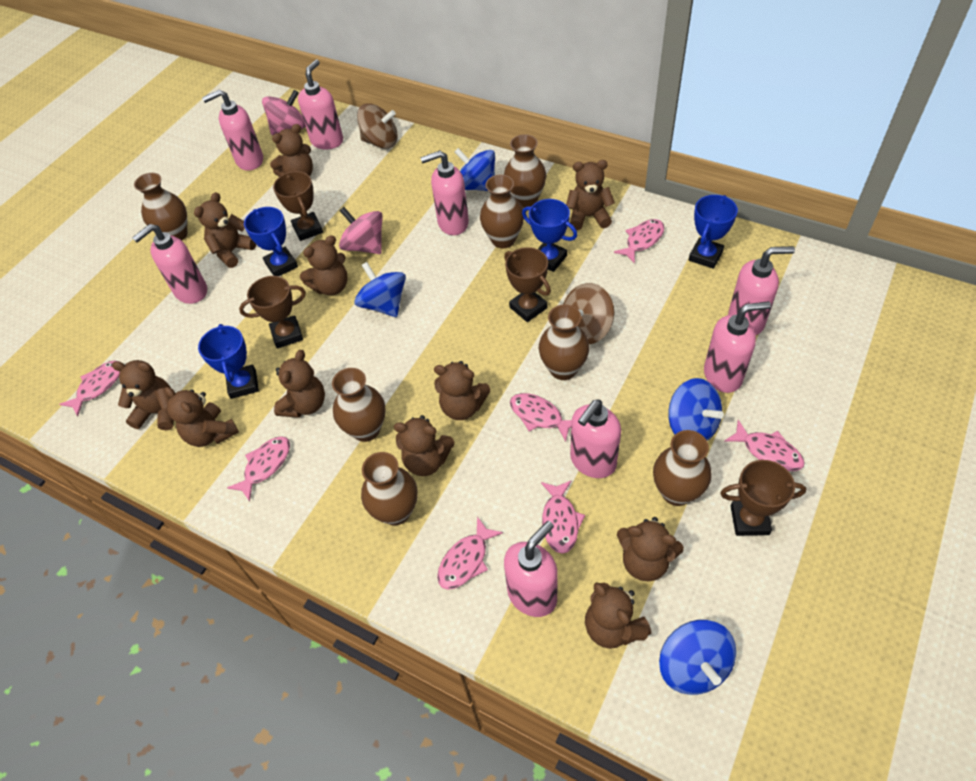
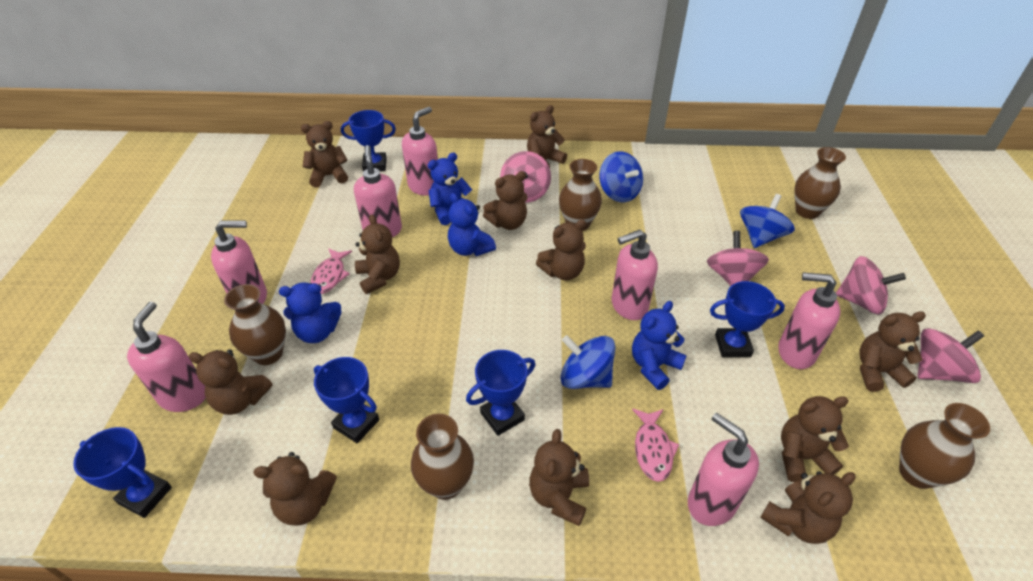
blue spinning top: [354,262,406,317] [455,148,495,191] [659,620,736,695] [668,378,724,441] = 4 -> [561,335,615,389] [599,151,643,202] [740,194,795,248] = 3
blue teddy bear: none = 0 -> [279,283,342,343] [428,153,472,225] [448,193,496,256] [632,301,687,390] = 4
blue trophy: [198,324,259,399] [244,207,298,276] [522,199,577,272] [689,195,738,269] = 4 -> [73,427,172,518] [314,357,379,443] [341,110,396,172] [466,350,535,436] [710,281,785,357] = 5
brown spinning top: [357,103,398,149] [563,283,614,344] = 2 -> none = 0
brown trophy: [239,276,306,348] [273,171,323,241] [504,247,551,322] [720,460,806,536] = 4 -> none = 0
brown vase: [134,173,188,240] [332,368,385,442] [361,452,417,526] [480,175,524,248] [504,134,546,208] [539,304,590,380] [653,430,711,506] = 7 -> [224,284,286,365] [411,414,474,500] [559,159,602,231] [794,147,846,219] [899,403,990,489] = 5
pink fish: [60,361,120,417] [227,436,290,502] [437,517,503,590] [510,393,572,442] [541,480,585,554] [614,219,664,264] [724,420,805,471] = 7 -> [311,248,352,294] [632,408,680,482] = 2
pink soap dispenser: [132,224,207,304] [202,89,263,171] [298,59,343,149] [420,150,469,235] [504,521,558,617] [570,399,621,478] [704,301,771,393] [728,246,795,335] = 8 -> [127,302,206,412] [211,220,267,304] [354,145,402,237] [402,107,438,196] [612,229,658,320] [688,413,759,526] [778,272,840,369] = 7
pink spinning top: [262,90,306,135] [339,207,383,254] = 2 -> [500,151,551,203] [707,231,769,286] [836,256,906,315] [918,328,984,383] = 4

